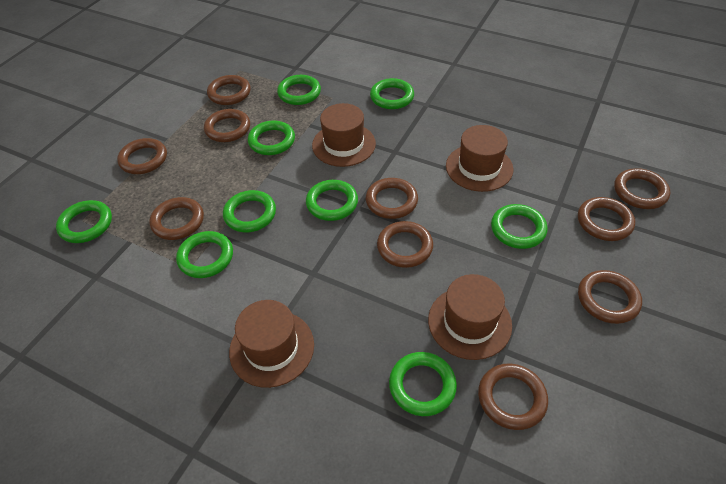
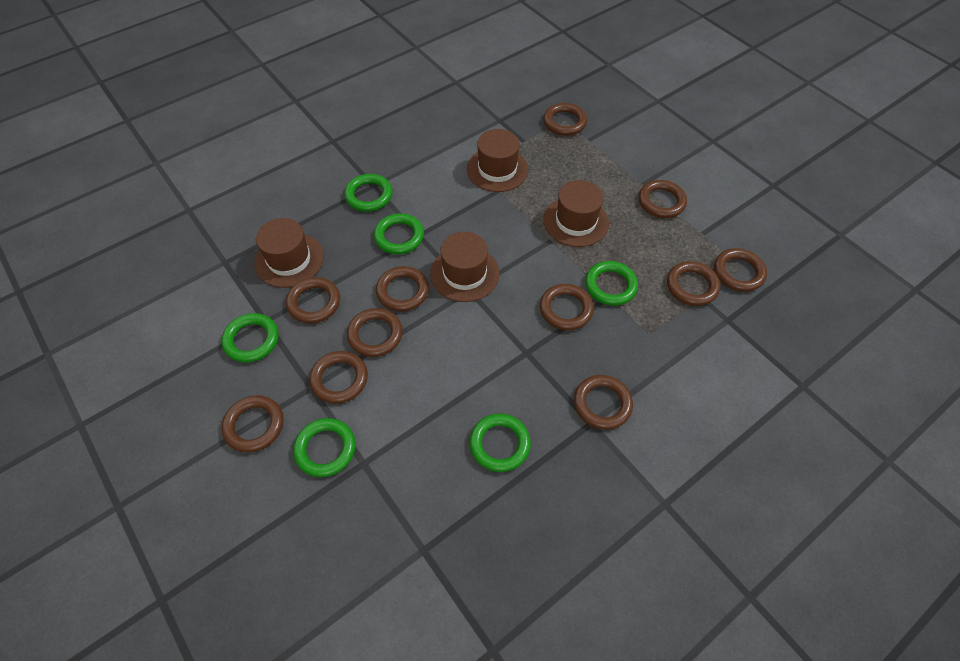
brown ring: [117,138,167,174] [149,197,204,240] [204,109,250,142] [207,75,251,105] [366,178,418,219] [377,221,433,268] [478,363,548,430] [578,197,635,241] [578,270,642,324] [614,168,670,209] = 10 -> [222,395,283,452] [286,277,340,323] [309,351,368,404] [347,308,403,357] [376,266,429,312] [540,284,594,330] [543,103,587,136] [574,375,633,430] [638,180,687,218] [667,261,720,306] [714,248,767,292] = 11
green ring: [56,200,112,243] [176,231,233,278] [223,190,276,232] [248,120,295,155] [277,75,321,105] [306,180,358,221] [370,78,414,109] [389,352,457,416] [491,204,548,249] = 9 -> [221,313,279,363] [293,418,356,477] [344,174,393,212] [374,213,424,254] [469,413,531,472] [585,261,638,306] = 6

